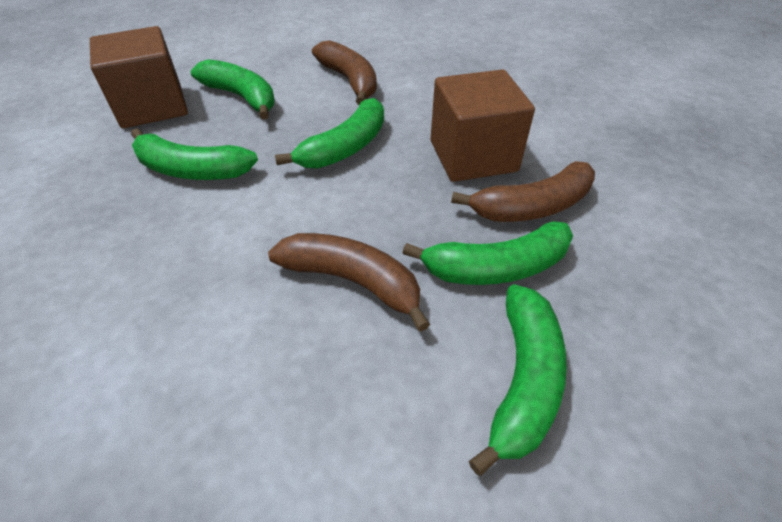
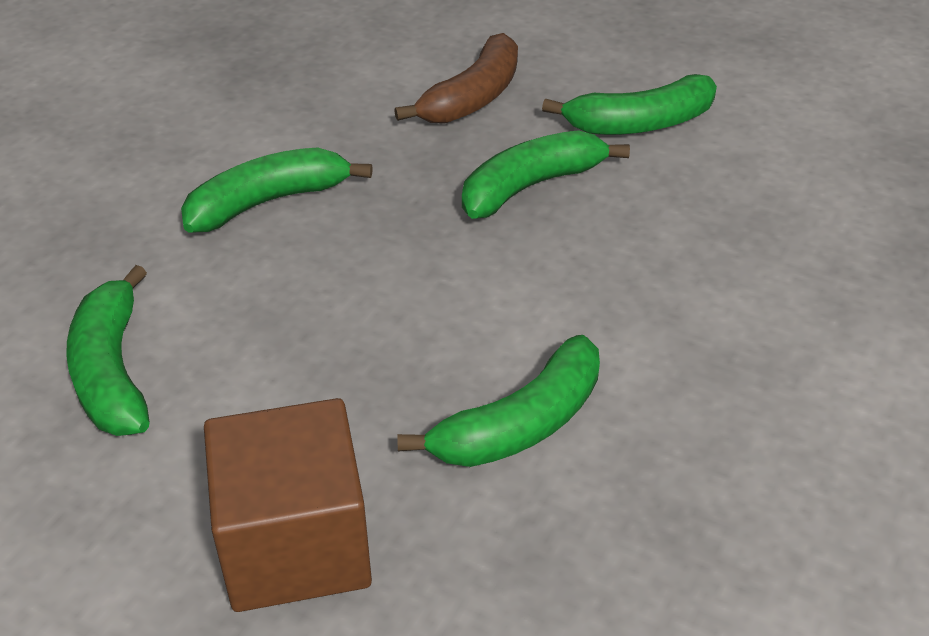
brown banana: [268,233,430,332] [312,40,377,105] [451,161,595,222] = 3 -> [394,33,518,124] = 1
brown cube: [90,26,188,128] [430,69,535,182] = 2 -> [204,398,372,612] = 1

